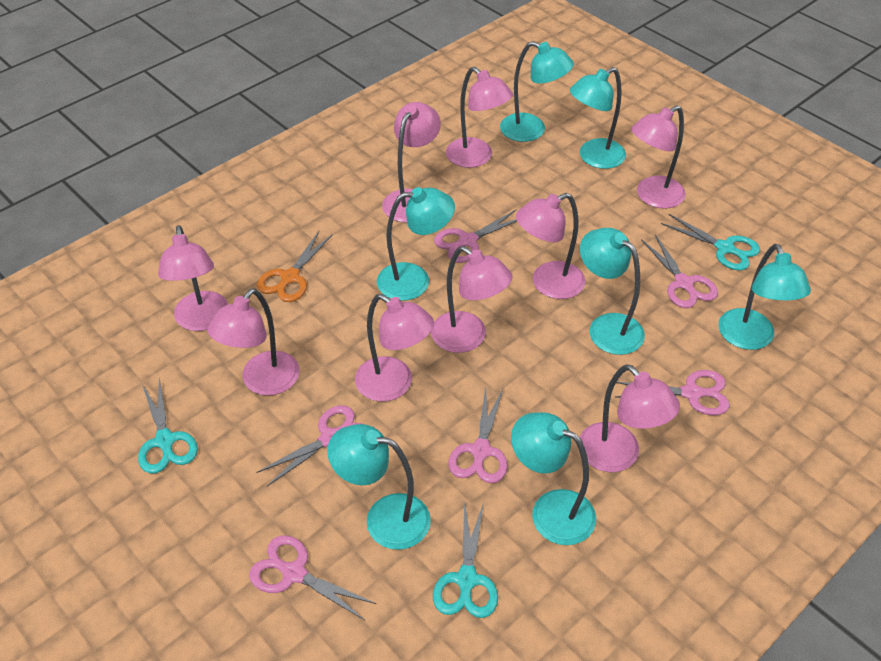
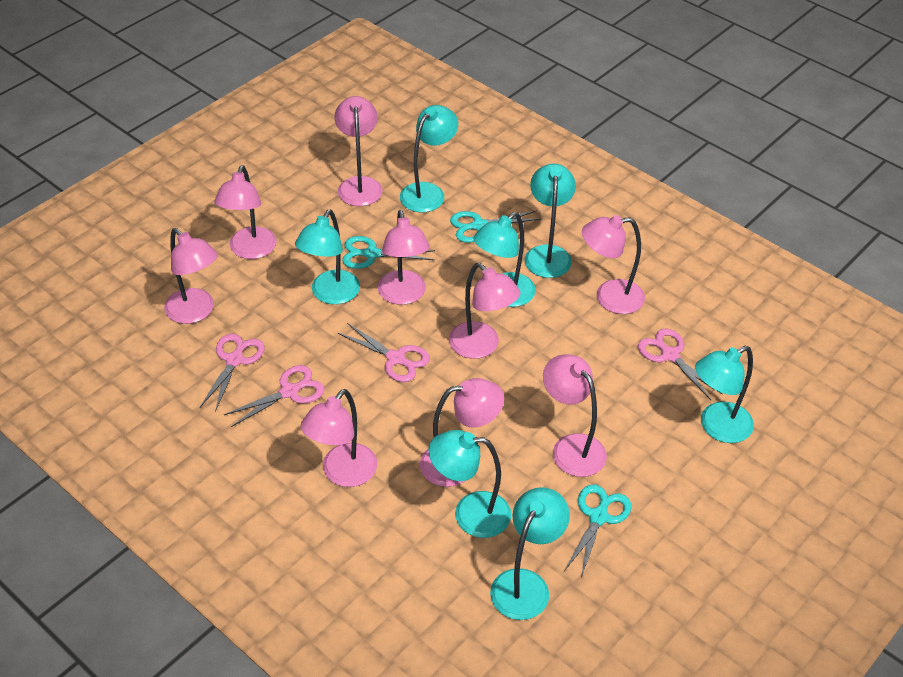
orange scissors: [257,231,333,302] = 1 -> none = 0
pink scissors: [249,535,376,620] [256,405,362,486] [434,209,517,263] [448,387,507,483] [615,370,730,416] [641,234,718,308] = 6 -> [200,334,265,412] [224,365,325,427] [338,323,430,382] [638,328,723,400] = 4

